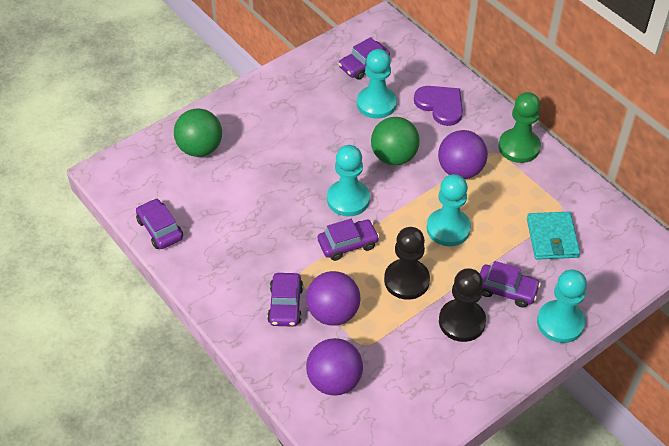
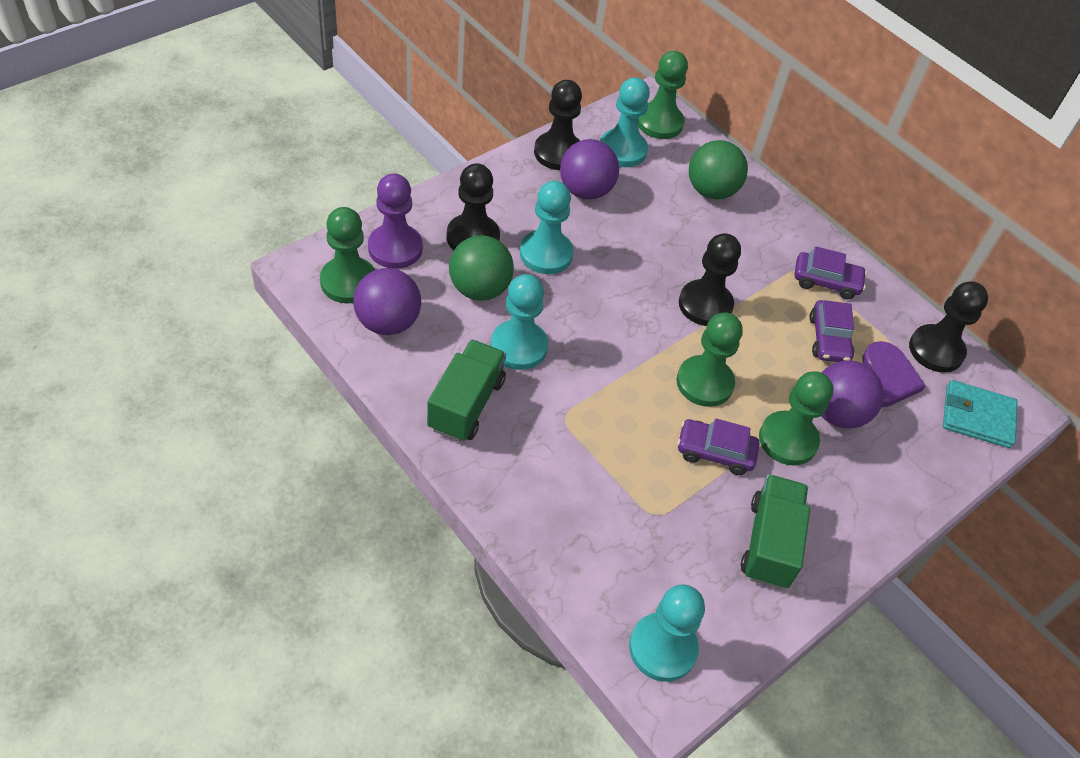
black pawn: [384,227,430,300] [439,268,486,342] = 2 -> [447,163,500,250] [534,80,582,170] [679,233,741,326] [909,281,988,373] = 4
green pawn: [499,92,541,163] = 1 -> [320,207,375,303] [638,51,688,139] [676,313,743,407] [759,371,833,466] = 4
green truck: none = 0 -> [427,340,506,442] [741,474,810,589] = 2
purple car: [136,198,183,249] [267,273,303,327] [318,219,380,261] [339,37,390,80] [480,261,541,308] = 5 -> [677,419,759,475] [795,246,867,299] [810,300,854,362] = 3
purple pawn: none = 0 -> [368,173,423,269] = 1

